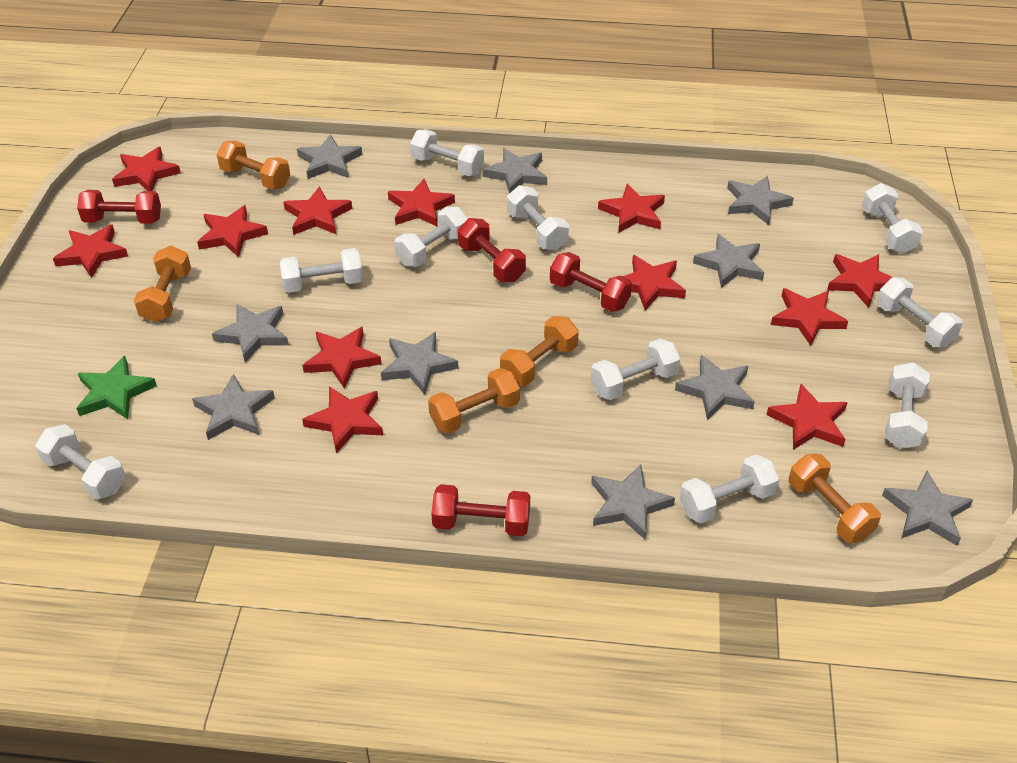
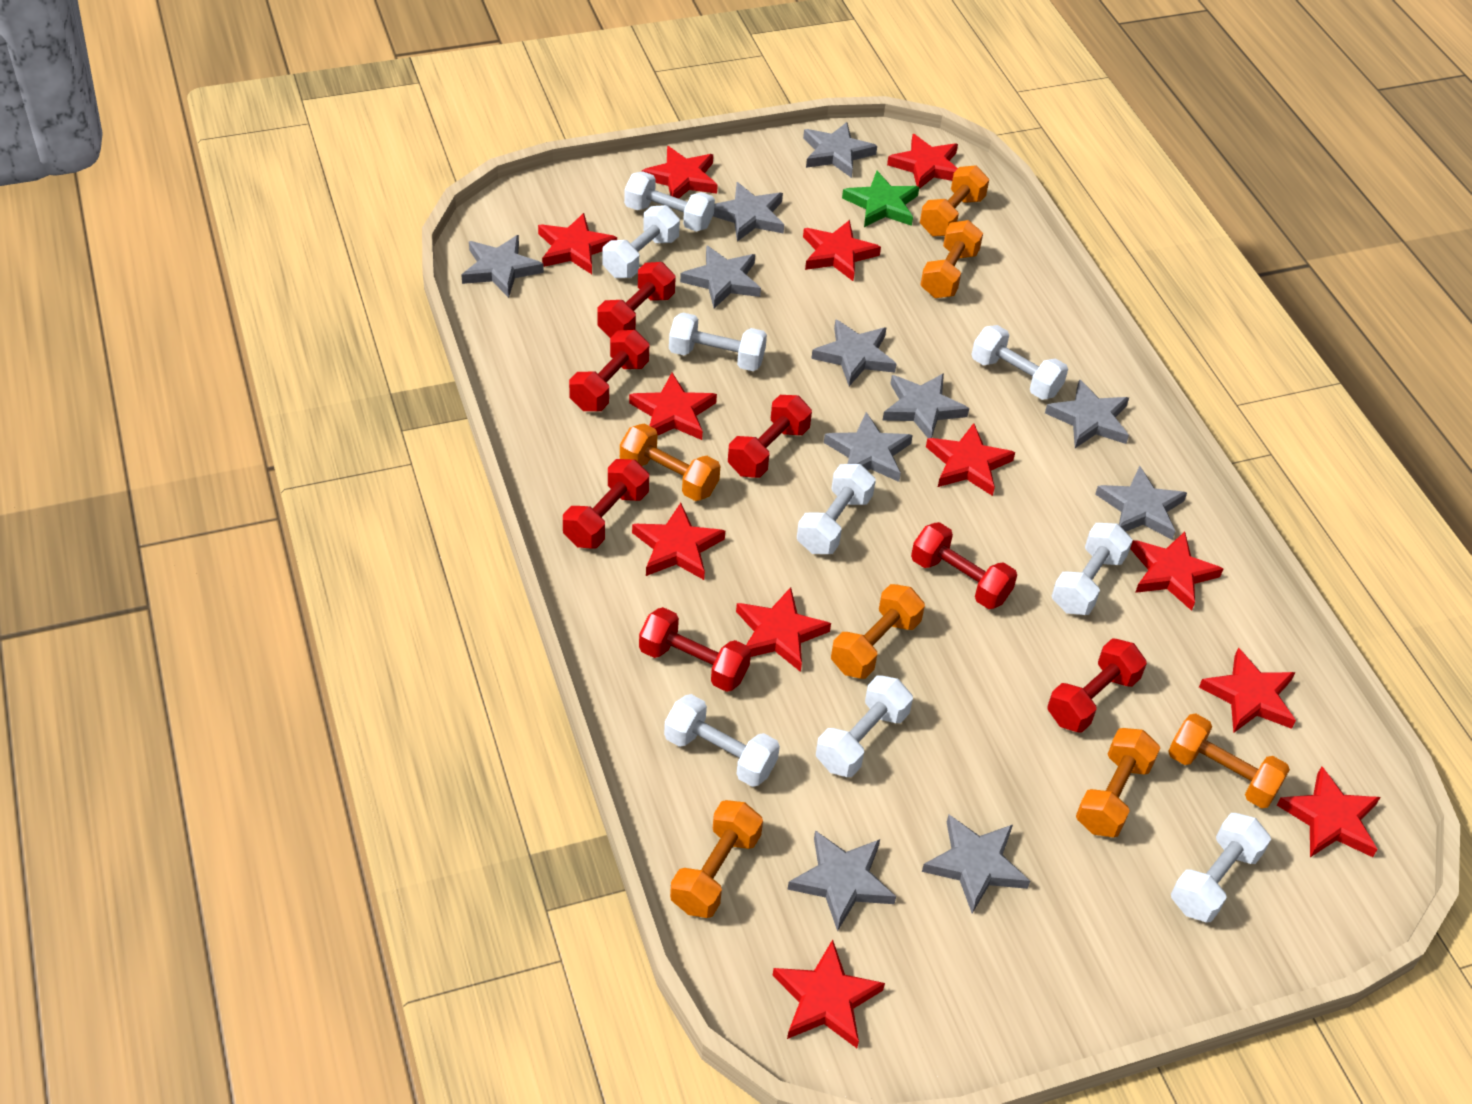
grey star: [192,374,275,440] [212,304,289,363] [297,134,362,179] [381,332,459,394] [482,148,547,194] [591,464,675,540] [675,355,755,420] [693,234,764,288] [727,176,794,225] [882,470,973,546] = 10 -> [462,235,544,298] [680,245,761,308] [713,182,784,242] [787,830,896,932] [803,122,877,178] [811,319,896,386] [824,412,913,482] [882,373,969,438] [922,815,1030,913] [1045,379,1129,448] [1095,466,1187,540] = 11
orange dumbbell: [134,246,191,322] [216,141,290,189] [428,368,520,434] [500,316,579,386] [789,454,881,543] = 5 -> [620,423,720,501] [670,800,763,918] [831,584,925,679] [920,165,989,237] [920,220,983,298] [1076,728,1160,837] [1168,714,1290,808] = 7
red dumbbell: [77,190,161,224] [431,484,530,536] [458,218,526,282] [550,252,632,312] = 4 -> [563,459,649,549] [569,330,649,411] [598,262,676,338] [639,607,751,692] [728,395,812,478] [911,522,1017,609] [1048,638,1147,733] = 7
white dumbbell: [35,424,126,500] [280,248,363,293] [394,207,468,267] [410,130,484,176] [507,185,569,250] [591,338,680,400] [680,454,779,523] [862,183,923,254] [877,277,963,347] [885,362,930,449] = 10 -> [602,205,680,278] [624,171,715,232] [664,694,780,787] [669,313,767,371] [797,464,876,554] [816,675,913,777] [971,325,1068,400] [1052,523,1133,615] [1171,813,1271,922] = 9

